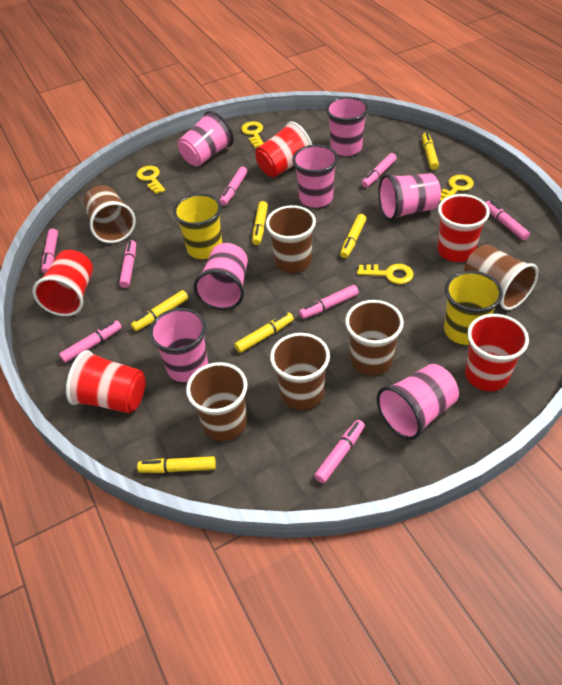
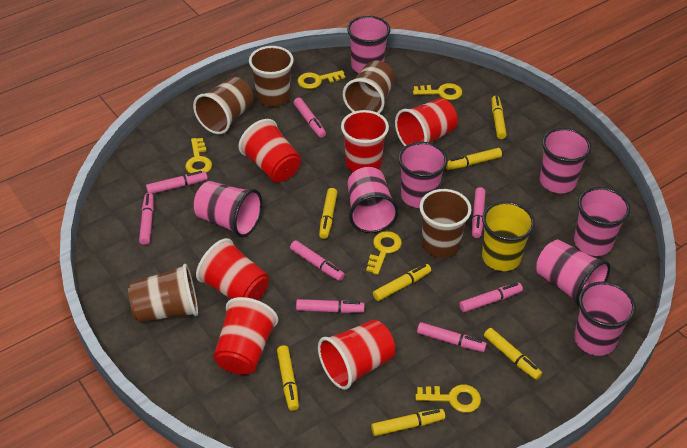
brown cup: [84,185,136,243] [186,362,247,441] [266,205,316,273] [270,333,330,410] [345,300,404,375] [464,244,538,310] = 6 -> [128,264,198,323] [193,77,254,134] [249,46,294,107] [343,60,395,114] [420,189,472,258] = 5
pink cup: [149,308,208,382] [178,111,234,167] [194,243,248,310] [292,145,338,207] [326,97,368,156] [377,364,459,440] [378,173,441,221] = 7 -> [194,181,262,238] [347,16,390,73] [348,167,399,233] [398,142,448,208] [536,240,610,307] [540,128,591,193] [574,187,630,256] [574,282,636,356] = 8
red cup: [33,250,93,316] [66,350,146,413] [255,122,312,177] [437,194,490,262] [465,314,529,391] = 5 -> [196,238,269,301] [213,297,278,375] [238,119,301,182] [318,320,395,390] [341,110,389,172] [395,98,458,146] = 6
yellow cup: [173,193,222,259] [444,271,503,345] = 2 -> [482,201,535,271] = 1
yellow key: [136,166,165,194] [241,121,263,148] [357,264,414,284] [440,175,474,202] = 4 -> [185,138,212,173] [297,70,345,89] [366,231,402,275] [413,83,462,100] [416,384,481,413] = 5
yellow marker: [131,290,188,331] [137,456,216,473] [234,312,294,353] [252,201,268,245] [340,214,366,258] [422,132,439,170] = 6 -> [277,345,299,411] [319,188,337,239] [371,409,445,436] [373,264,431,301] [446,148,502,170] [484,328,542,380] [492,96,507,139] = 7

